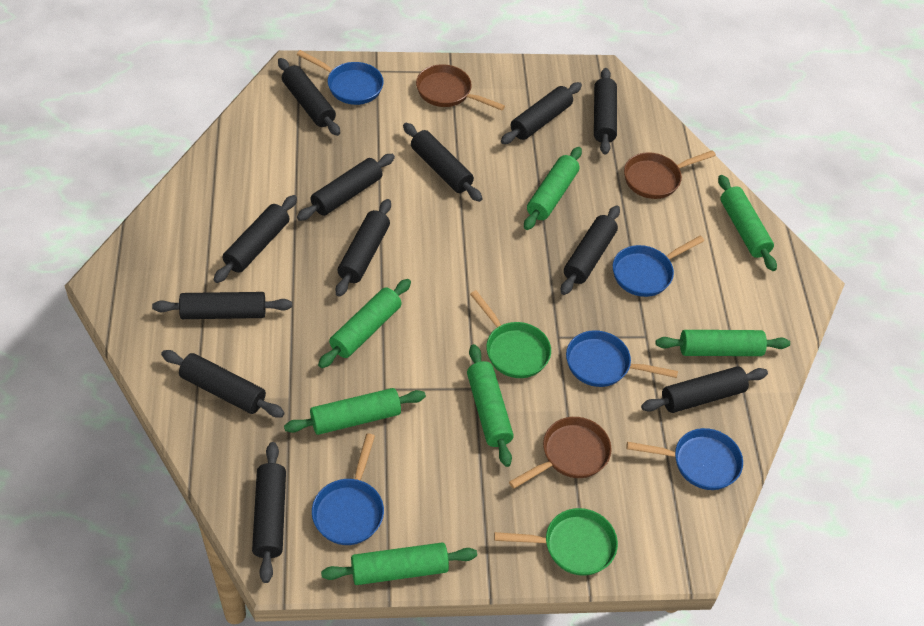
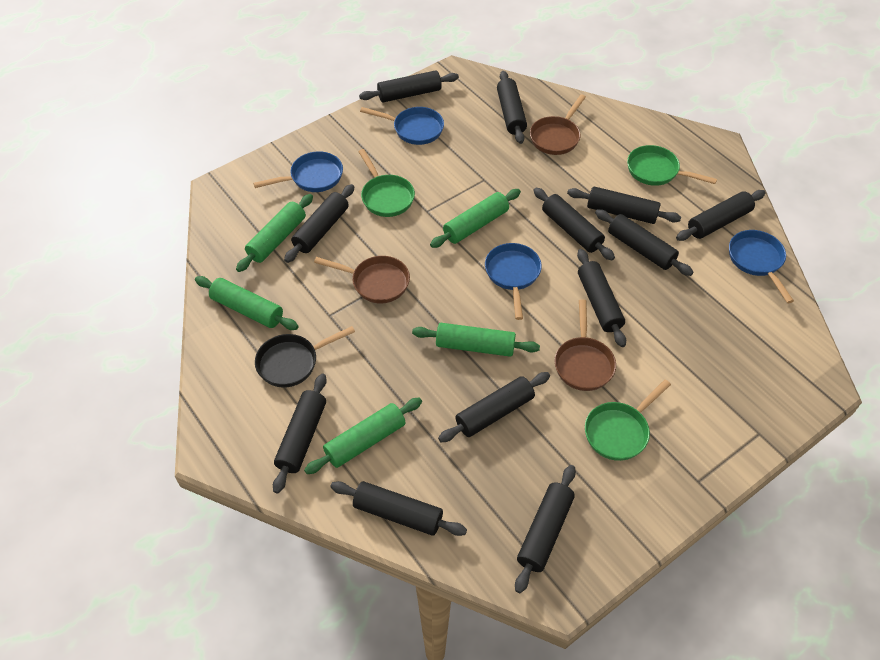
black pan: none = 0 -> [255,326,355,388] = 1
blue pan: [297,50,384,105] [312,433,384,545] [566,330,678,387] [613,236,704,297] [626,428,743,490] = 5 -> [254,151,343,192] [360,107,444,145] [485,243,542,320] [729,230,794,303] = 4
green pan: [470,290,551,378] [494,508,618,576] = 2 -> [358,149,415,217] [585,379,671,461] [627,145,717,186] = 3
green rolling pin: [284,388,426,435] [318,279,411,368] [321,543,477,585] [467,344,514,467] [524,147,582,230] [655,330,790,356] [718,175,777,271] = 7 -> [195,276,298,330] [236,194,313,272] [304,398,422,474] [412,323,540,357] [430,189,521,248] = 5

